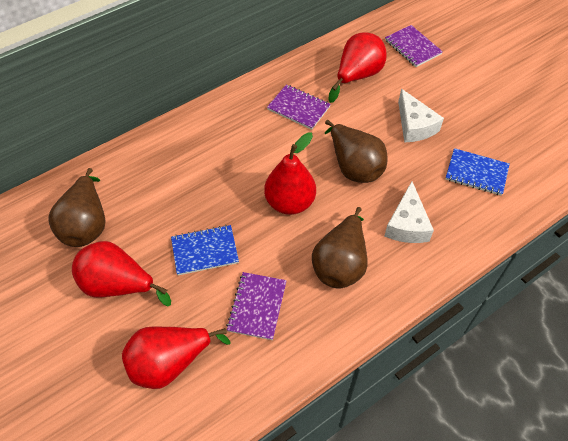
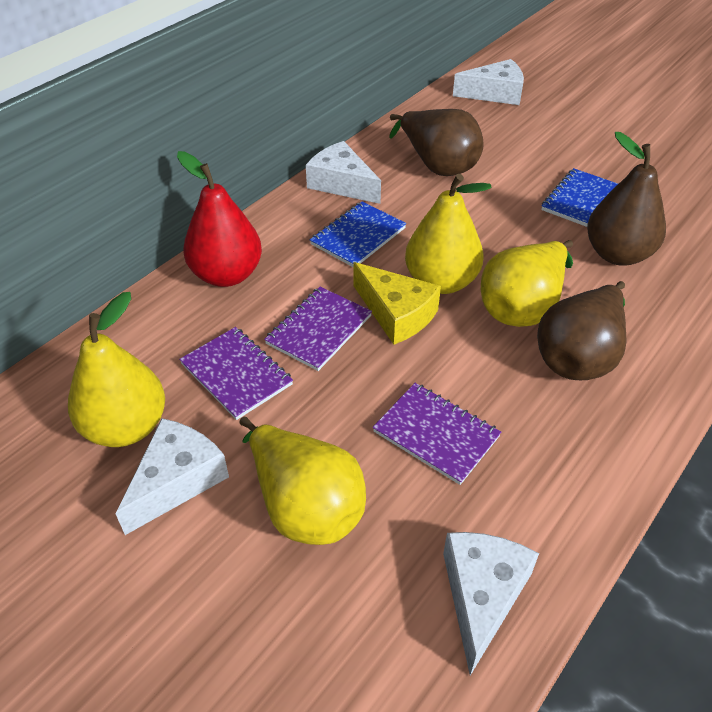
red pear: [72,241,171,307] [122,326,230,389] [264,132,316,215] [328,33,386,103] = 4 -> [177,151,262,287] = 1
white cheese: [384,182,434,243] [398,89,444,142] = 2 -> [116,418,229,535] [306,141,381,204] [443,532,539,675] [453,59,524,105] = 4
yellow cheese: none = 0 -> [353,262,441,345] = 1
yellow pear: none = 0 -> [68,292,165,447] [239,416,366,545] [405,174,492,294] [481,240,573,327] = 4

